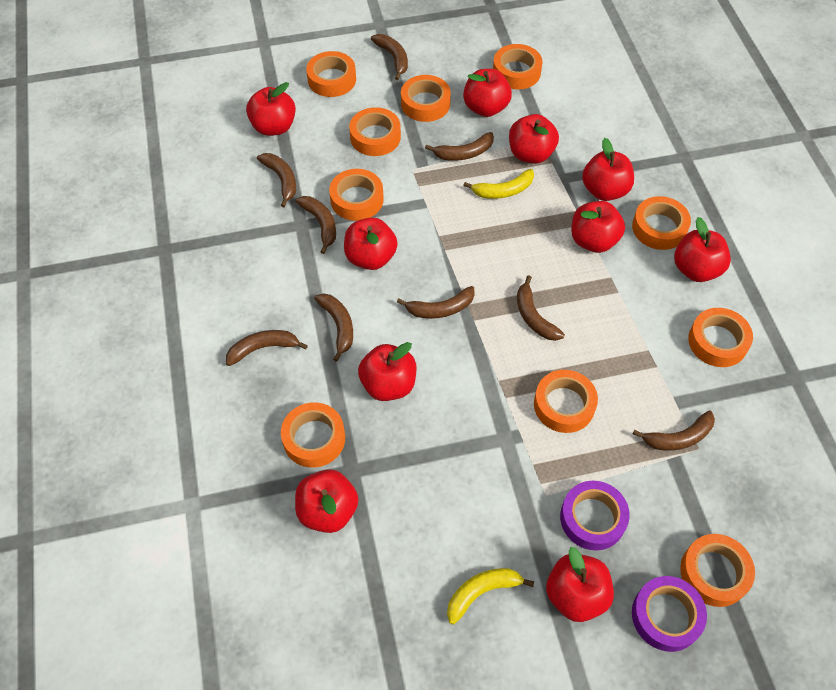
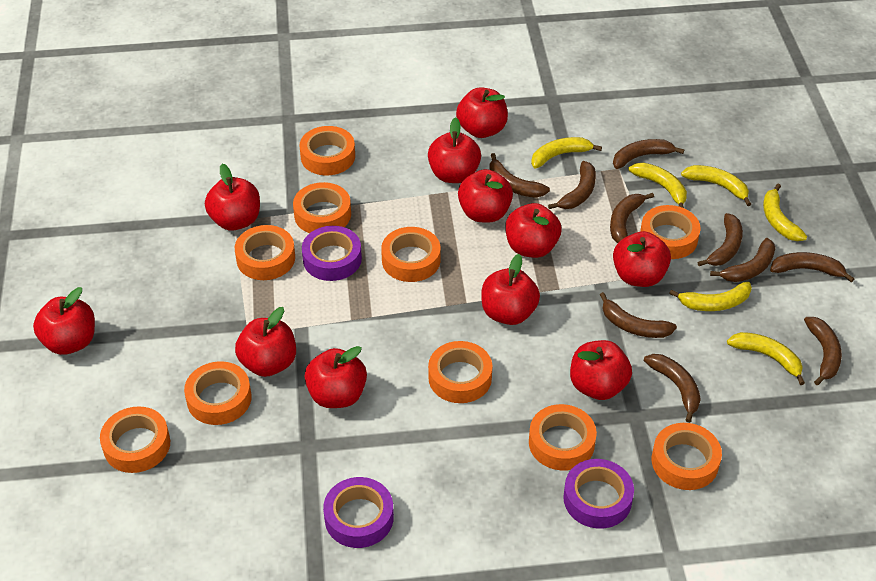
brown banana: [226,330,308,366] [257,153,296,207] [295,196,336,254] [314,293,353,362] [371,34,408,80] [397,286,475,319] [425,132,494,161] [517,275,565,341] [633,410,715,451] = 9 -> [490,153,550,198] [548,161,596,209] [600,292,677,338] [610,193,654,243] [613,139,684,169] [644,354,701,423] [698,213,743,266] [710,238,776,282] [770,252,854,283] [804,317,842,385] = 10
purple tape: [560,481,630,551] [632,576,707,652] = 2 -> [302,226,362,281] [323,477,394,548] [563,459,634,529] = 3
red apple: [246,82,296,136] [295,469,358,533] [344,217,398,270] [358,342,417,401] [463,69,512,117] [509,114,559,164] [546,547,614,622] [571,201,625,253] [582,138,634,201] [674,217,731,282] = 10 -> [33,287,95,355] [205,164,260,231] [235,307,296,377] [304,346,367,408] [428,117,481,183] [456,87,508,138] [458,169,513,222] [481,254,540,325] [505,203,561,258] [570,340,632,400] [613,231,671,287] = 11
yellow banana: [447,568,534,624] [463,169,534,199] = 2 -> [531,137,602,168] [629,163,687,208] [669,282,752,311] [681,165,751,206] [727,332,805,385] [763,184,807,241] = 6

